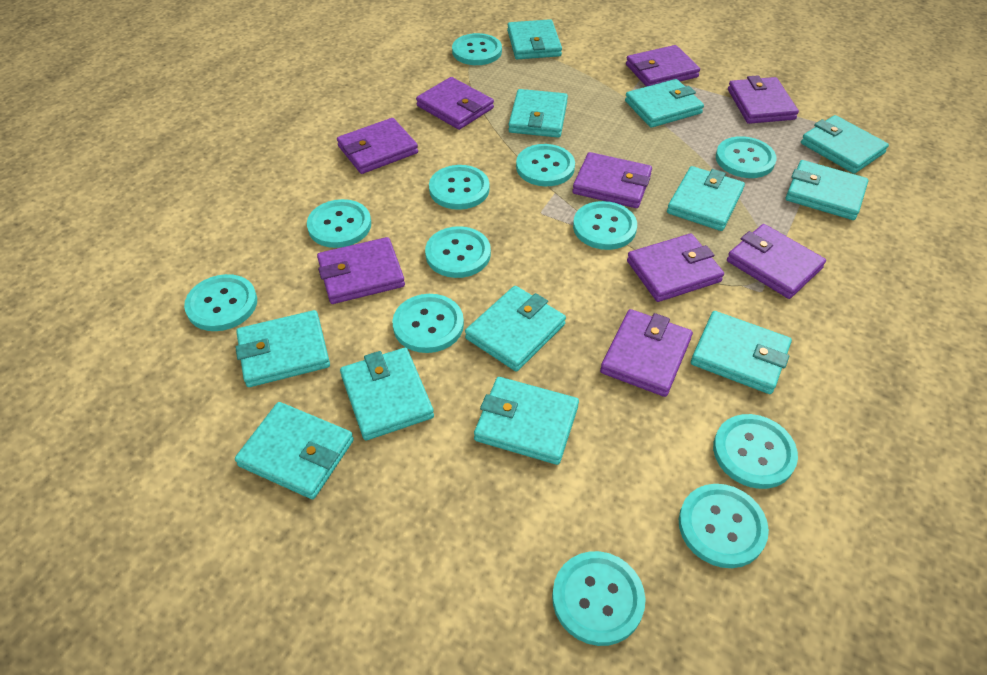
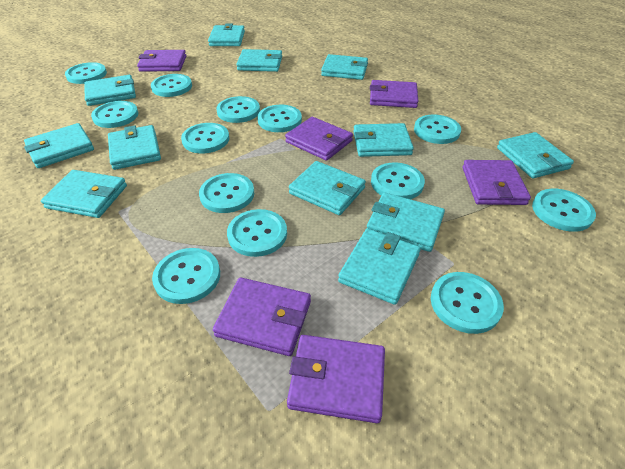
purple wallet: [317,237,405,304] [337,118,418,174] [416,77,494,130] [572,152,652,208] [600,309,693,397] [626,45,700,87] [627,233,724,302] [727,224,826,299] [728,75,799,124] = 9 -> [137,50,186,72] [213,277,311,356] [285,117,353,161] [287,335,385,423] [370,80,419,108] [463,160,531,205] = 6
turquoise button: [184,274,257,331] [307,199,371,248] [392,294,464,353] [425,226,491,278] [429,165,490,210] [452,33,502,65] [516,144,575,186] [552,551,646,646] [573,201,637,250] [679,484,769,568] [713,414,798,489] [716,136,777,178] = 12 -> [65,62,107,84] [91,101,138,128] [151,74,192,97] [152,248,220,304] [181,123,229,153] [199,173,254,213] [216,96,260,123] [227,209,287,257] [257,105,302,132] [371,162,425,199] [414,114,461,144] [431,272,504,334] [532,189,596,232] = 13

